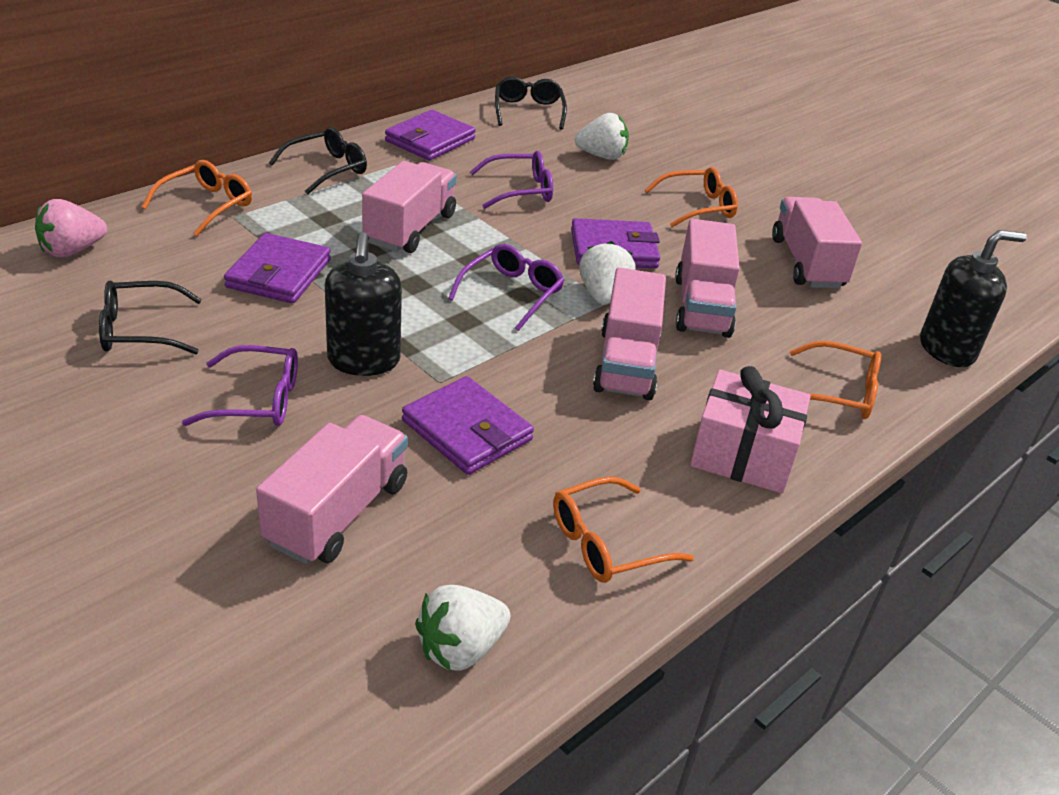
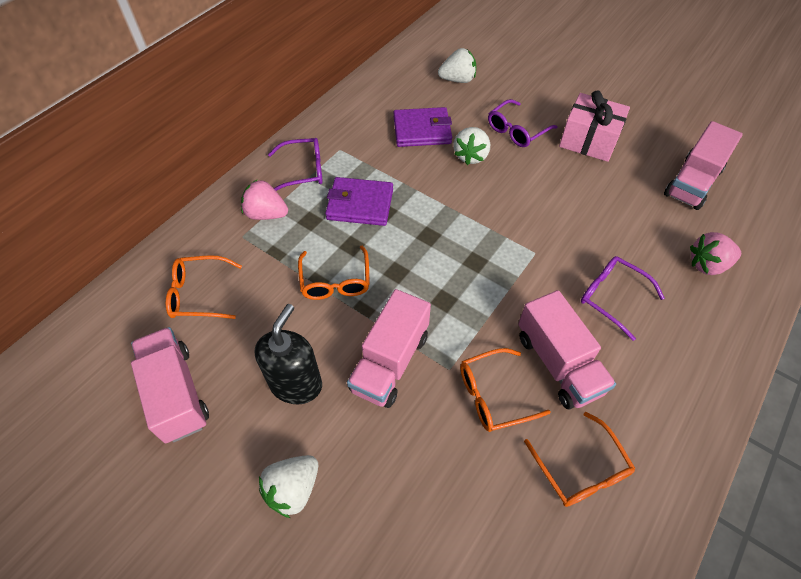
black glasses: [99,281,202,354] [269,127,367,195] [495,76,567,130] = 3 -> none = 0
black soap dispenser: [325,232,402,376] [920,230,1027,367] = 2 -> [255,304,322,404] = 1
pink strawberry: [35,199,107,257] = 1 -> [241,180,288,220] [690,232,741,275] = 2
pink truck: [256,415,408,564] [362,161,457,253] [593,268,666,400] [675,219,740,338] [772,197,862,288] = 5 -> [131,327,209,443] [347,289,431,408] [518,290,616,409] [664,121,743,210] = 4
purple wallet: [224,233,331,303] [385,110,476,160] [402,376,534,475] [571,218,660,268] = 4 -> [325,177,393,226] [393,107,452,147] = 2

